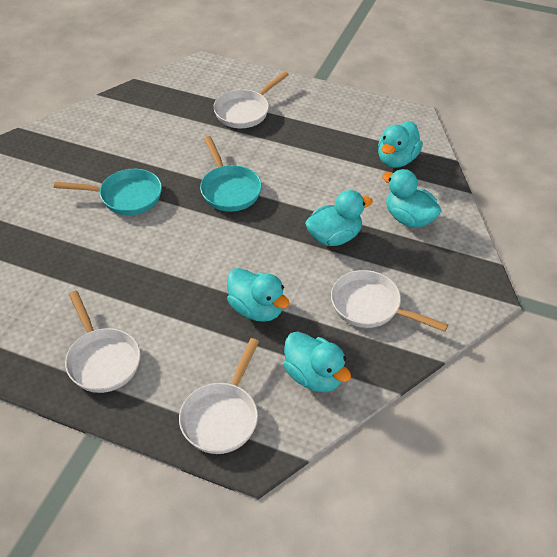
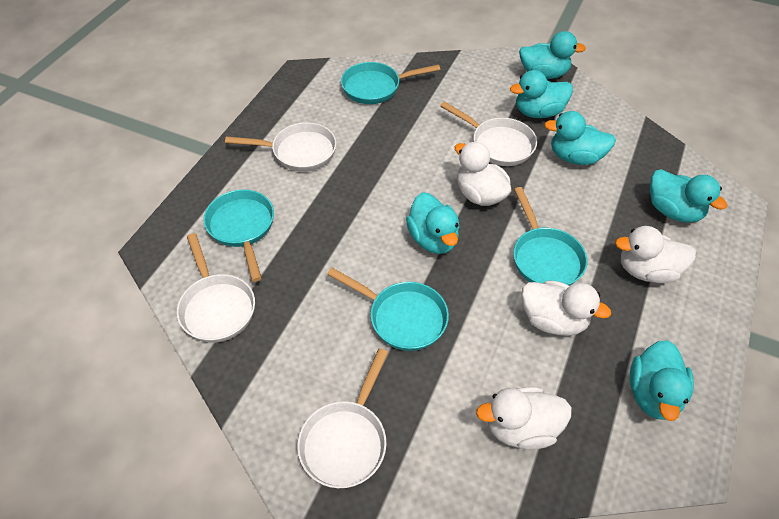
turquoise duck: [227,268,289,322] [284,331,351,392] [305,190,373,246] [378,121,423,168] [382,169,442,228] = 5 -> [406,192,460,254] [510,70,573,118] [519,31,586,79] [544,111,616,165] [630,340,694,421] [650,169,727,223] = 6
turquoise pan: [54,169,162,215] [200,136,262,212] = 2 -> [204,190,274,282] [327,268,449,351] [341,62,440,104] [513,187,587,286] = 4
white duck: none = 0 -> [455,142,511,206] [476,387,572,450] [521,280,611,336] [615,226,696,283] = 4

